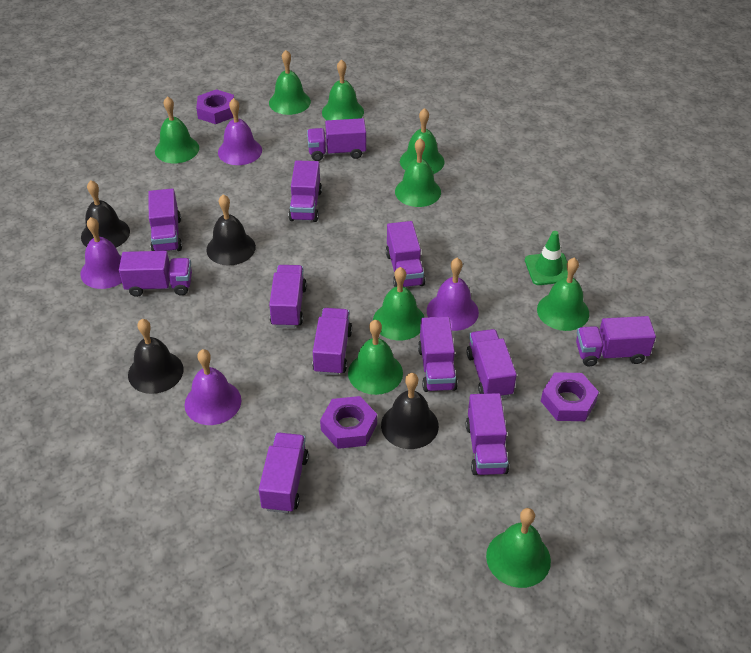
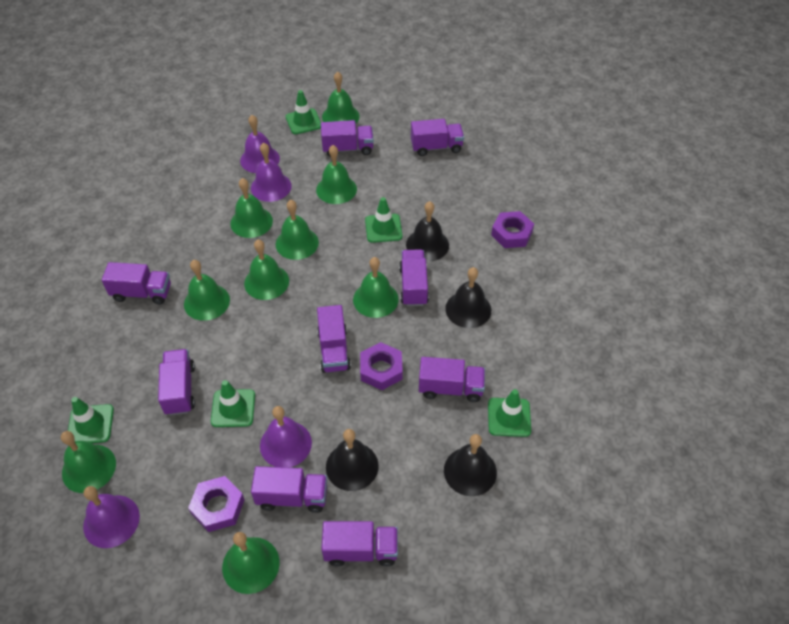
green traffic cone: [525,231,568,285] = 1 -> [68,397,114,443] [211,380,255,427] [286,90,321,134] [365,197,402,243] [488,389,531,437] = 5
purple truck: [119,251,192,297] [149,189,182,251] [259,433,309,513] [269,265,307,328] [288,160,322,222] [307,118,366,161] [312,308,352,376] [386,221,425,287] [418,317,458,392] [466,329,517,398] [466,393,509,475] [576,316,656,367] = 12 -> [102,262,171,304] [158,349,195,416] [251,466,327,513] [317,305,351,373] [321,120,374,157] [321,521,398,567] [399,249,429,306] [411,119,464,156] [419,357,485,402] = 9

